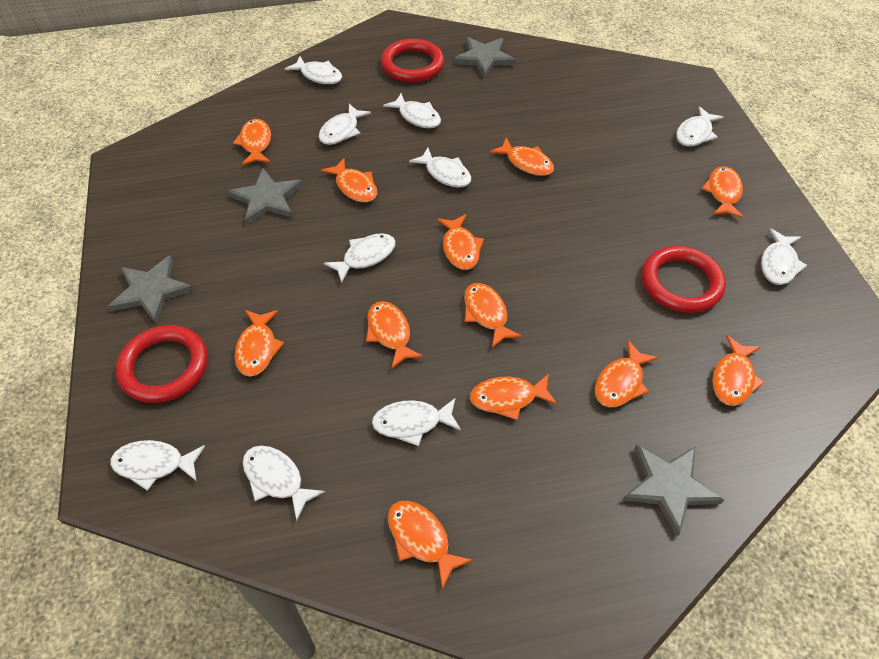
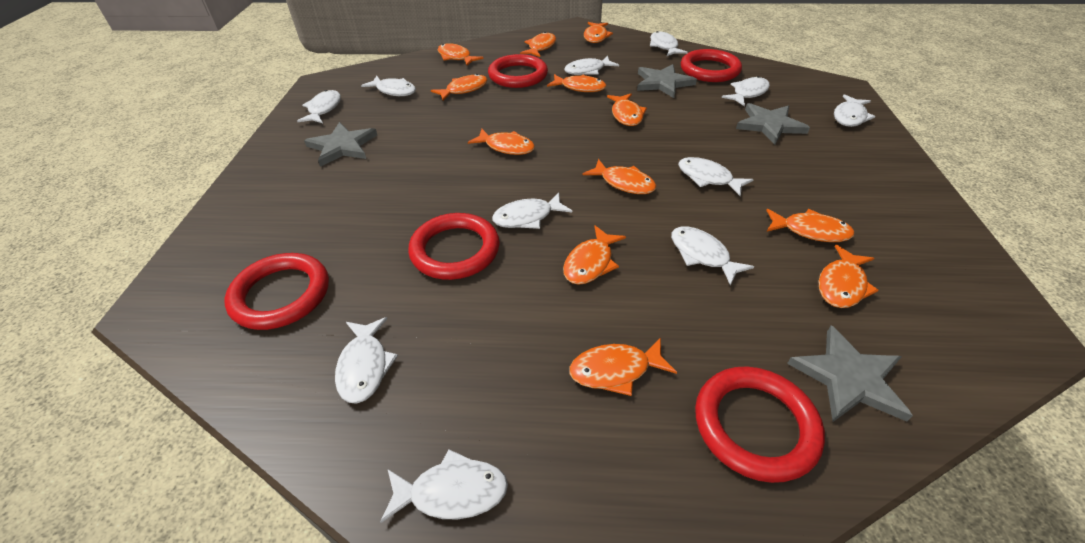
red ring: [116,325,208,403] [381,39,444,82] [642,246,726,313] = 3 -> [225,253,329,330] [408,213,500,280] [488,54,548,88] [681,49,742,82] [695,366,825,483] = 5
white fish: [110,440,205,491] [242,446,325,521] [285,56,342,84] [319,104,371,145] [324,233,396,283] [372,398,461,446] [383,93,441,128] [409,148,471,188] [676,106,723,147] [761,228,807,285] = 10 -> [297,90,341,123] [335,317,398,404] [361,76,416,96] [380,449,508,523] [492,192,572,229] [564,56,619,75] [650,31,688,56] [671,226,754,285] [678,157,754,196] [722,76,770,106] [834,94,875,127] = 11

